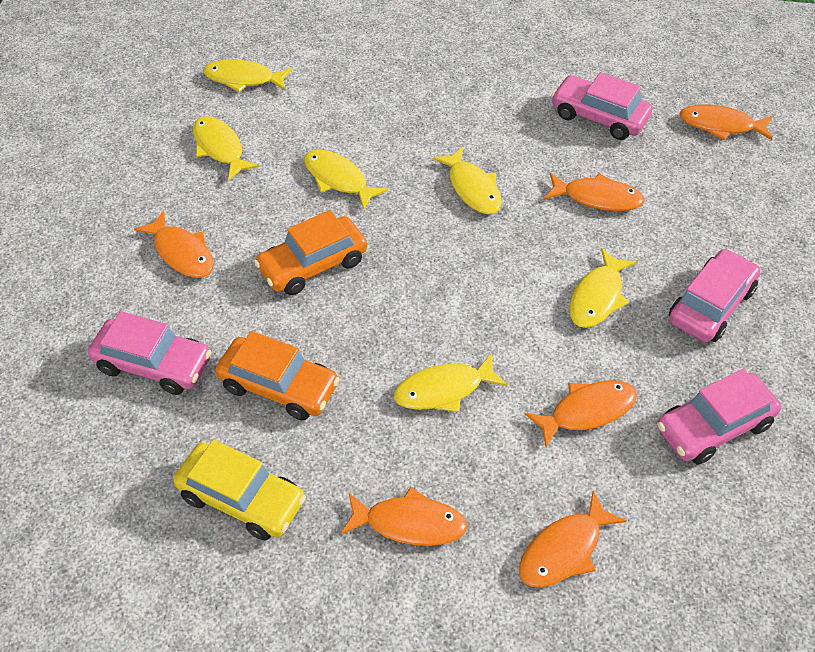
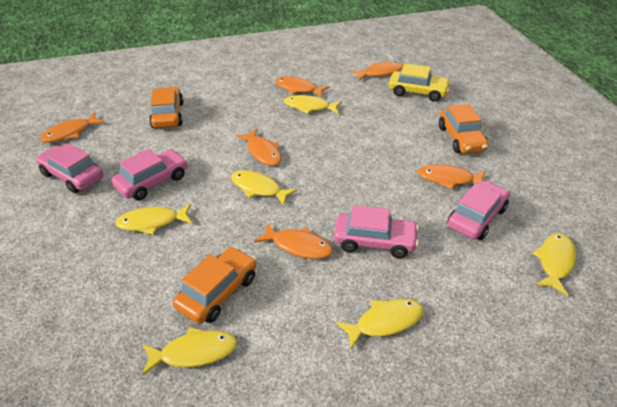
orange car: [215,331,340,420] [254,210,367,295] = 2 -> [149,87,184,128] [173,247,256,324] [439,104,489,154] = 3

